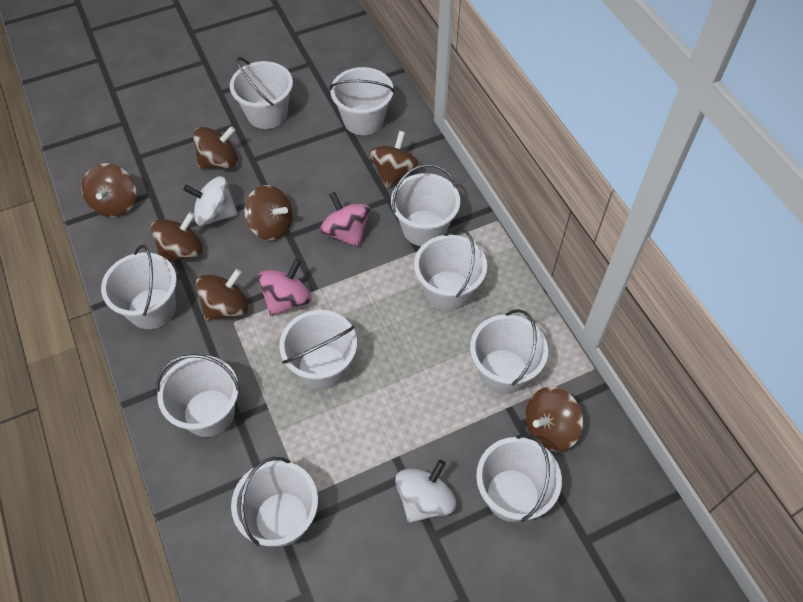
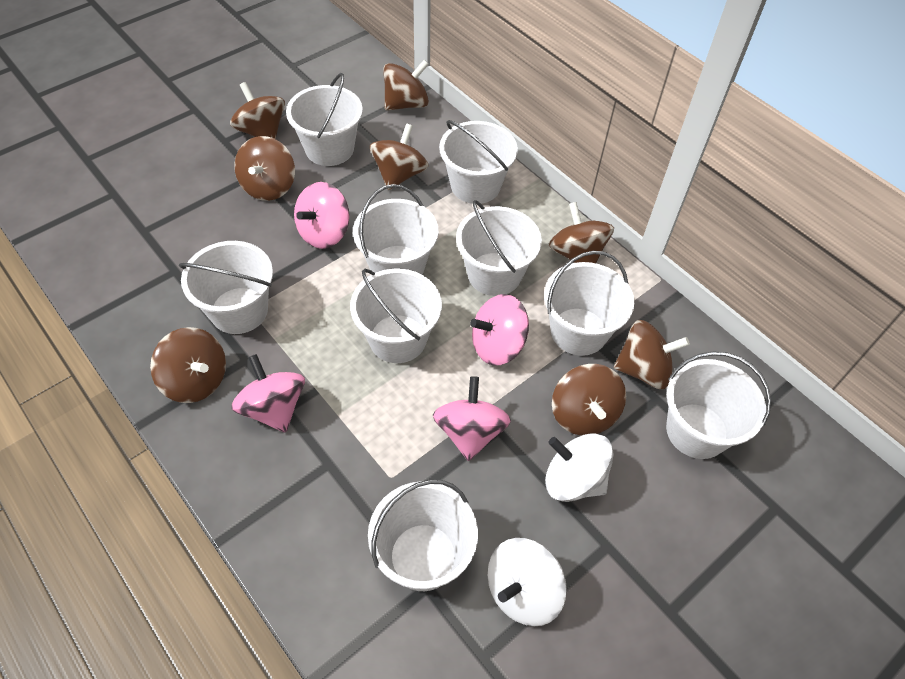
brown spinning top: [81,163,136,217] [151,212,203,262] [193,126,238,168] [196,269,249,321] [244,185,293,240] [369,131,420,188] [525,387,583,452] = 7 -> [150,327,226,403] [230,82,285,139] [234,136,295,201] [370,123,429,190] [383,60,429,111] [549,202,614,263] [552,364,626,436] [614,320,690,389] = 8
pink spinning top: [257,259,311,316] [320,192,370,248] = 2 -> [231,354,305,433] [294,182,350,249] [433,376,511,461] [470,294,529,366] = 4
white bucket: [101,245,177,329] [156,354,240,437] [230,57,293,129] [231,457,318,546] [279,310,357,389] [329,67,395,135] [391,164,460,246] [414,228,487,311] [470,309,548,394] [476,434,562,522] = 10 -> [179,241,273,334] [286,73,363,166] [350,268,442,363] [353,184,438,274] [368,479,478,591] [439,120,518,204] [456,200,542,296] [544,251,634,356] [666,351,771,459] = 9

